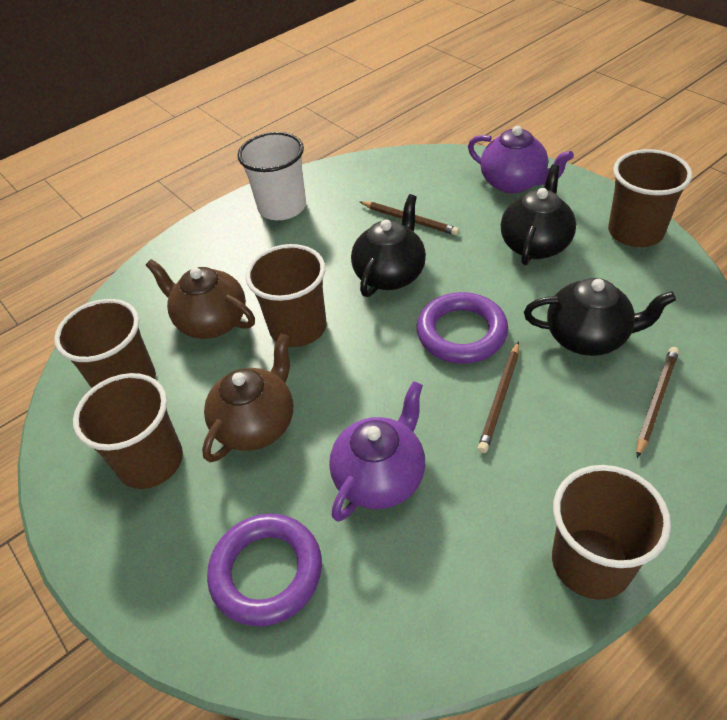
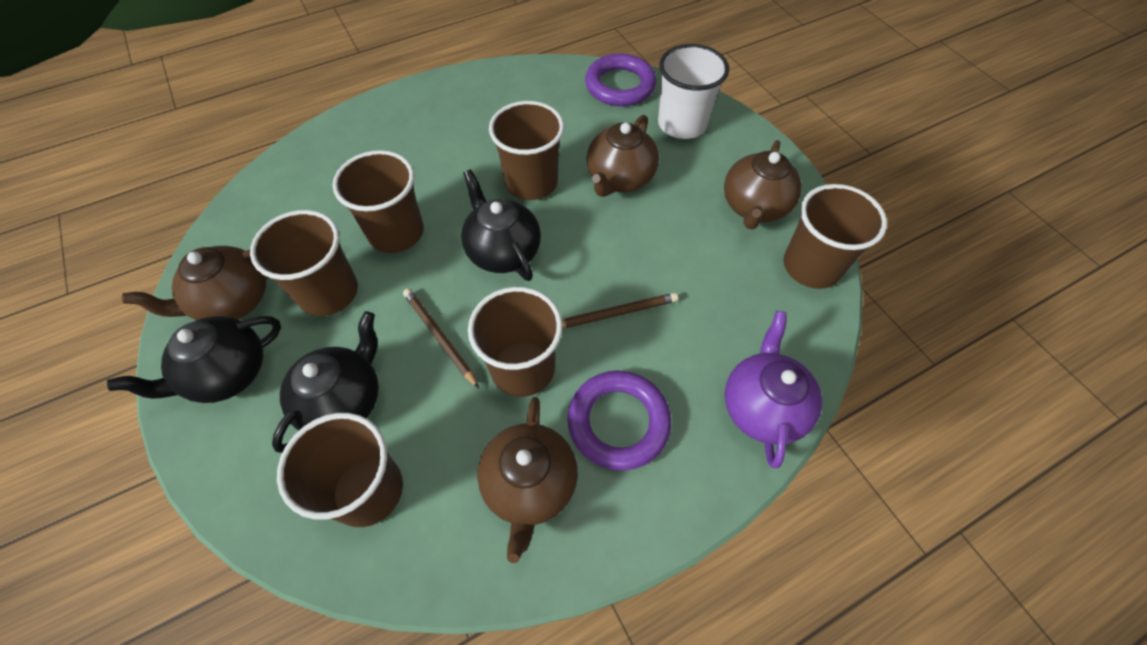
brown cup: [54,299,156,388] [73,373,183,489] [245,244,326,347] [552,465,671,600] [608,149,692,247] = 5 -> [250,210,358,316] [277,413,403,527] [333,150,424,253] [468,287,563,397] [489,101,564,200] [784,184,887,289] = 6
brown pencil: [360,201,459,235] [478,341,519,453] [636,347,679,458] = 3 -> [403,288,479,388] [562,293,678,328] = 2
brown teapot: [146,259,255,339] [202,333,293,462] = 2 -> [122,246,269,320] [477,397,578,563] [587,115,659,197] [724,140,802,230] = 4
purple teapot: [329,381,425,521] [468,126,574,194] = 2 -> [725,311,822,468] = 1

